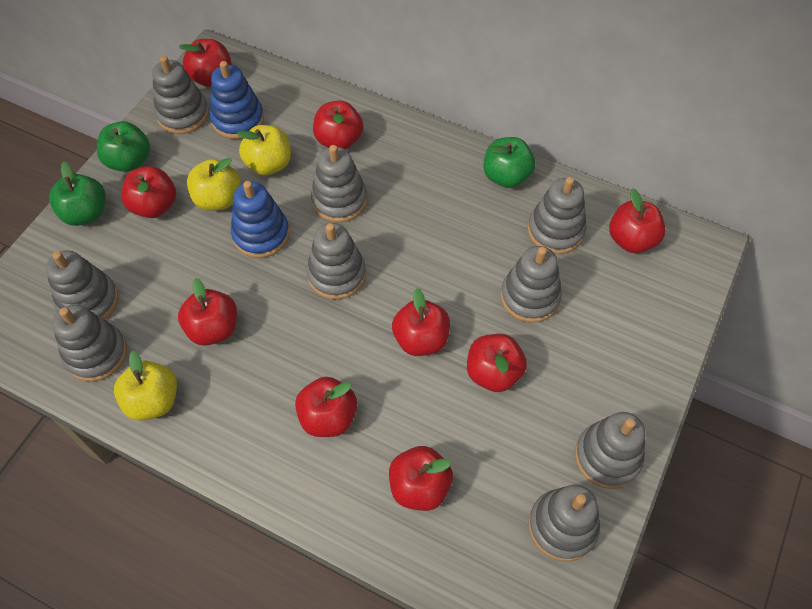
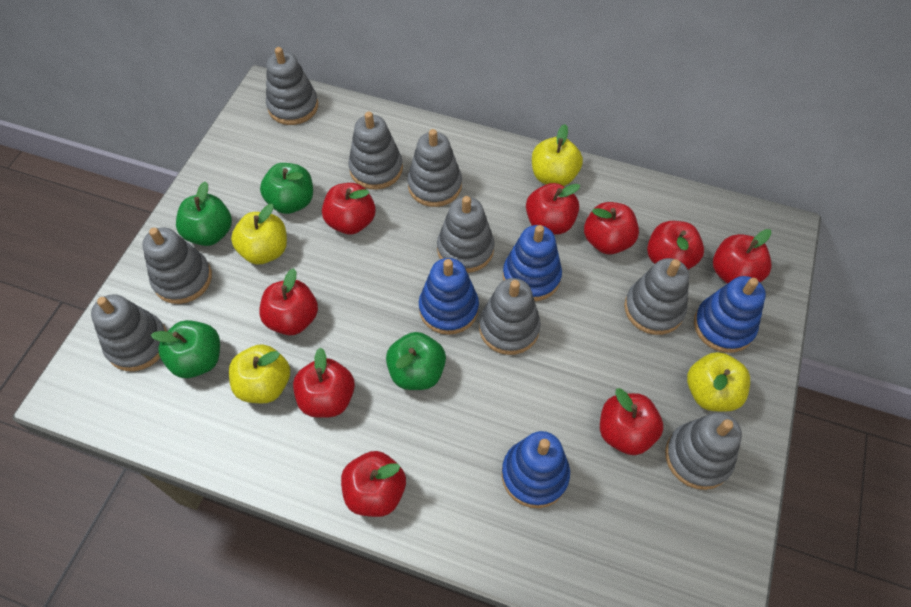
blue stacking toy: [210,61,264,139] [231,181,290,258] = 2 -> [419,258,479,335] [502,431,570,508] [503,225,562,301] [694,276,766,353] = 4
green apple: [49,162,106,226] [97,121,150,172] [483,137,536,188] = 3 -> [151,320,220,378] [176,181,232,246] [260,163,313,214] [386,332,446,390] = 4
yellow apple: [114,351,177,421] [187,158,241,210] [237,125,291,175] = 3 -> [229,344,290,403] [231,204,287,264] [532,124,583,186] [687,352,750,412] = 4

